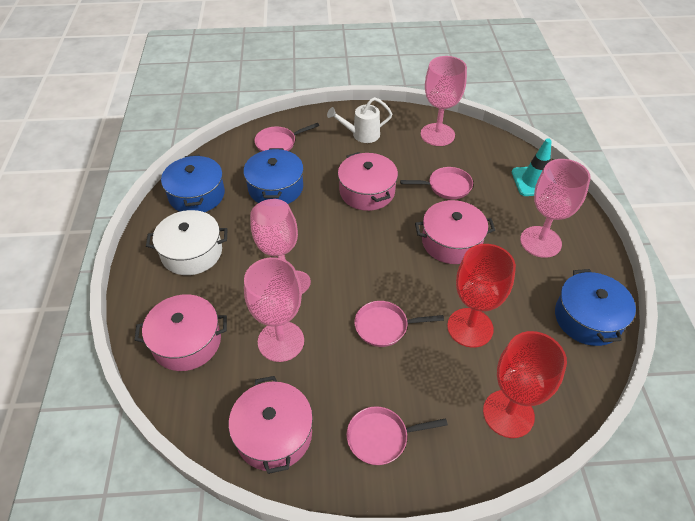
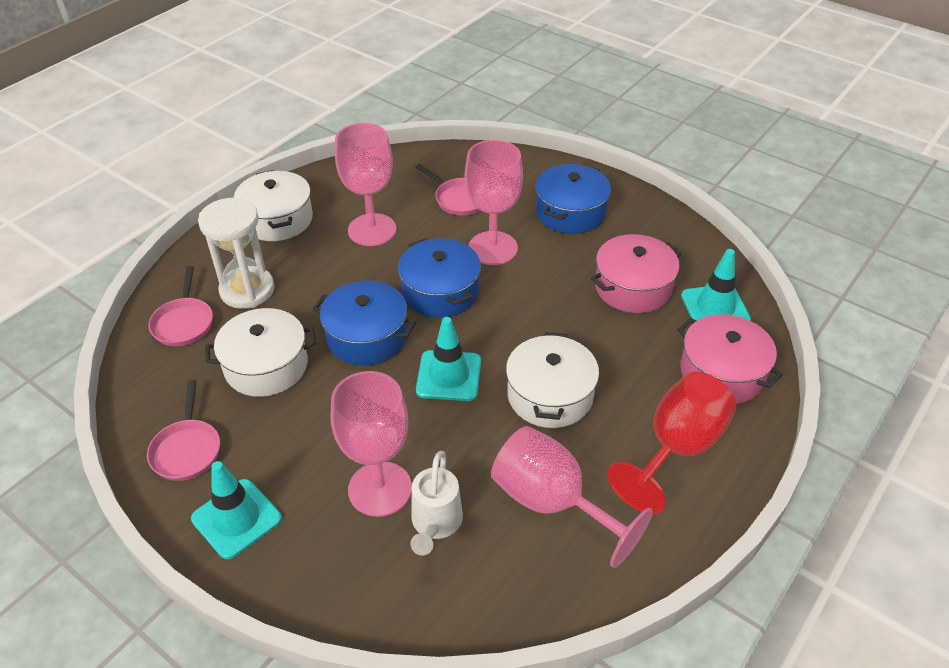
pink pan: [254,123,319,152] [346,406,448,465] [354,301,444,347] [400,167,473,199] = 4 -> [147,380,220,481] [148,266,213,346] [416,164,480,216] = 3
pink pot: [135,294,227,371] [229,376,313,474] [338,152,398,211] [415,200,495,264] = 4 -> [591,234,682,313] [677,314,783,404] = 2
red goblet: [447,244,516,348] [483,331,567,438] = 2 -> [607,372,736,514] = 1
turquoise traffic cone: [512,138,551,196] = 1 -> [191,461,282,560] [416,317,481,401] [681,249,751,321] = 3
white hourglass: none = 0 -> [198,198,275,309] = 1
white pot: [146,210,228,275] = 1 -> [205,308,316,397] [234,170,313,241] [506,332,599,428] = 3

